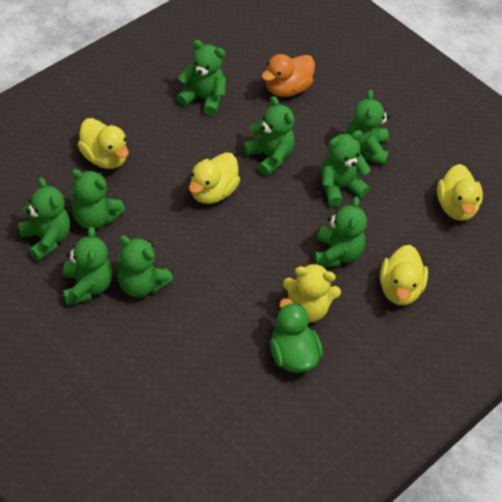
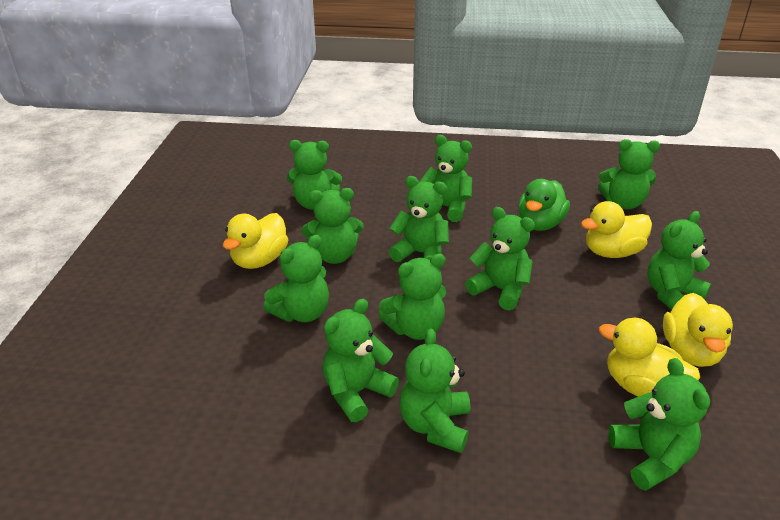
green teddy bear: [18,177,70,261] [63,227,113,306] [71,169,125,229] [117,236,173,297] [177,40,226,116] [243,96,295,176] [314,197,367,267] [322,130,371,207] [346,90,390,165] = 9 -> [264,235,329,322] [287,140,342,210] [302,188,364,264] [323,299,399,422] [378,253,446,340] [389,176,449,262] [400,329,470,453] [419,135,472,222] [465,207,535,310] [598,139,660,209] [608,358,710,491] [647,211,711,310] = 12
orange duck: [261,54,315,97] = 1 -> none = 0
yellow teddy bear: [283,263,341,323] = 1 -> none = 0

